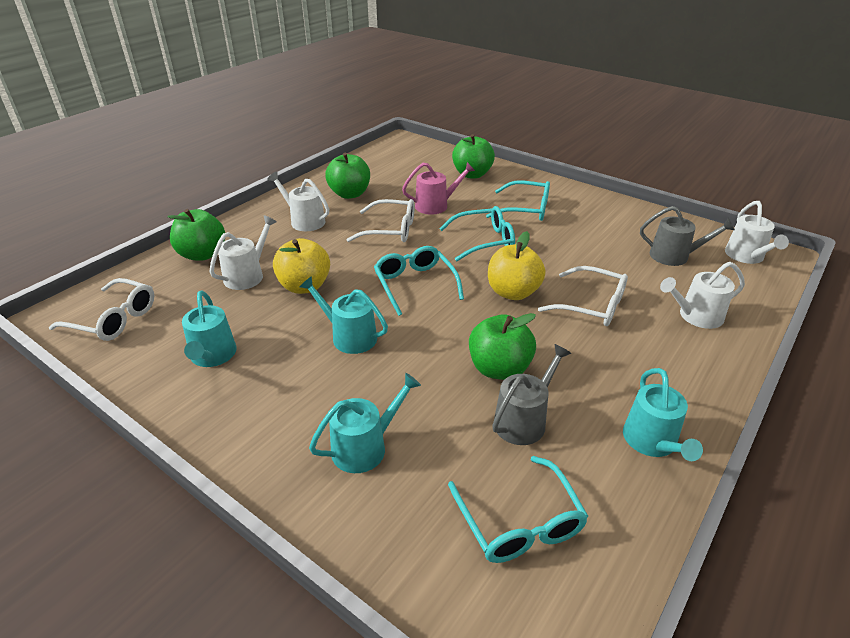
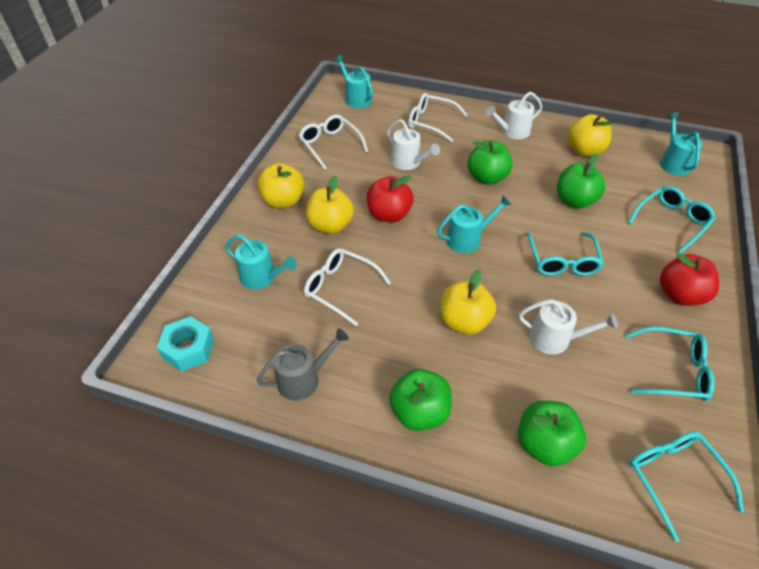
grey watering can: [492,344,571,445] [640,206,735,266] = 2 -> [257,328,349,401] = 1
pink watering can: [402,162,475,215] = 1 -> none = 0
red apple: none = 0 -> [367,175,414,223] [660,253,719,306] = 2
turquoise nut: none = 0 -> [157,316,214,372] = 1
white watering can: [209,215,277,290] [267,172,329,231] [660,262,745,329] [725,201,789,264] = 4 -> [387,119,440,170] [485,92,542,139] [518,299,618,355] = 3
yellow apple: [273,238,330,294] [488,231,546,300] = 2 -> [257,163,304,208] [306,176,354,234] [440,269,496,335] [568,114,613,157] = 4

